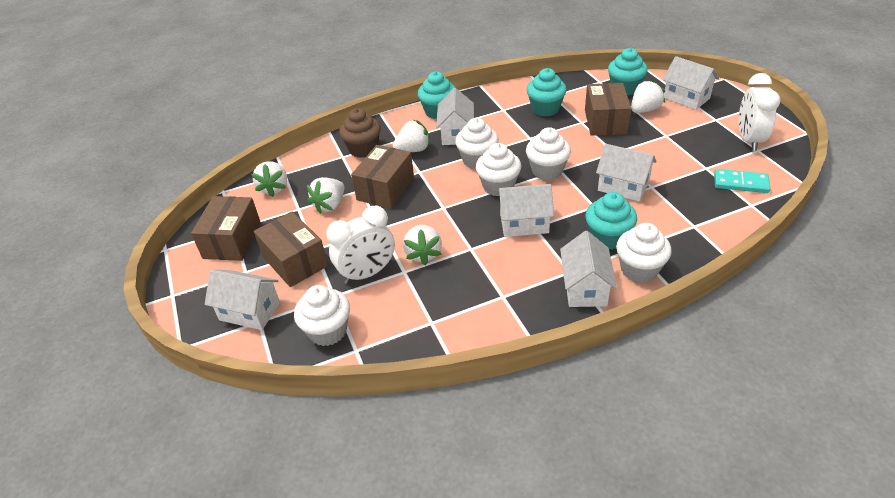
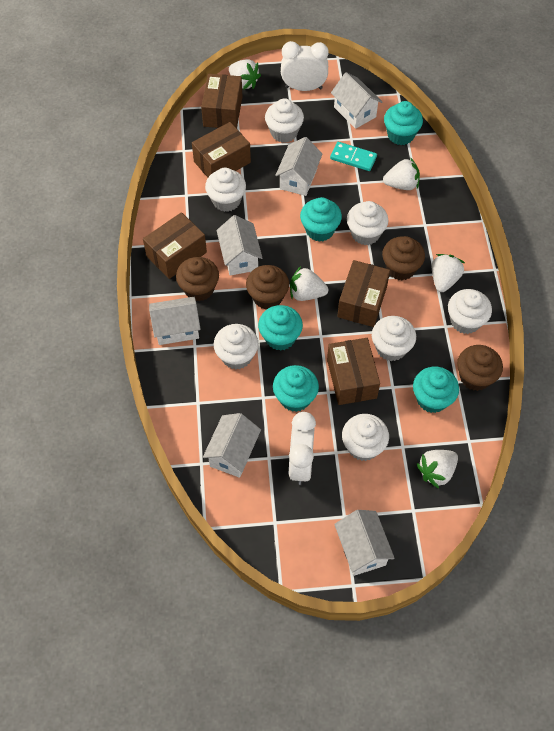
brown box: [191,196,261,261] [254,212,328,287] [351,145,414,208] [585,83,631,136] = 4 -> [143,212,207,279] [192,122,251,177] [201,74,243,128] [327,338,380,405] [337,260,390,327] = 5
brown cupcake: [339,108,381,158] = 1 -> [176,257,219,301] [246,265,289,309] [382,236,425,281] [457,345,503,391] = 4
turquoise cupcake: [418,71,455,119] [527,68,567,117] [585,192,637,250] [608,48,648,95] = 4 -> [258,305,303,351] [273,365,319,412] [300,197,342,242] [384,101,423,145] [413,367,459,413] = 5
white cupcake: [294,285,350,346] [455,118,499,169] [476,143,521,196] [526,127,571,180] [616,223,672,283] = 5 -> [205,168,246,212] [214,324,259,369] [265,98,304,143] [342,414,389,461] [347,201,389,245] [372,316,416,361] [448,289,492,334] = 7

